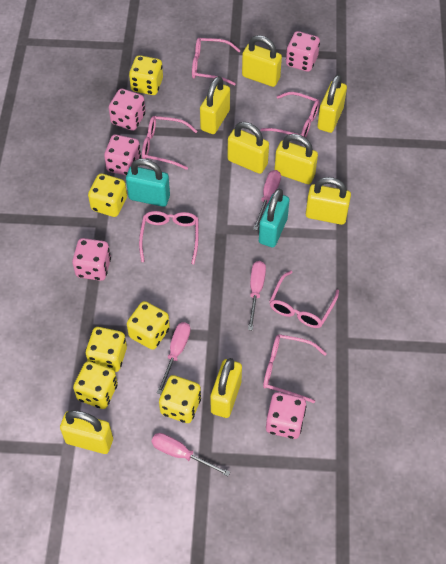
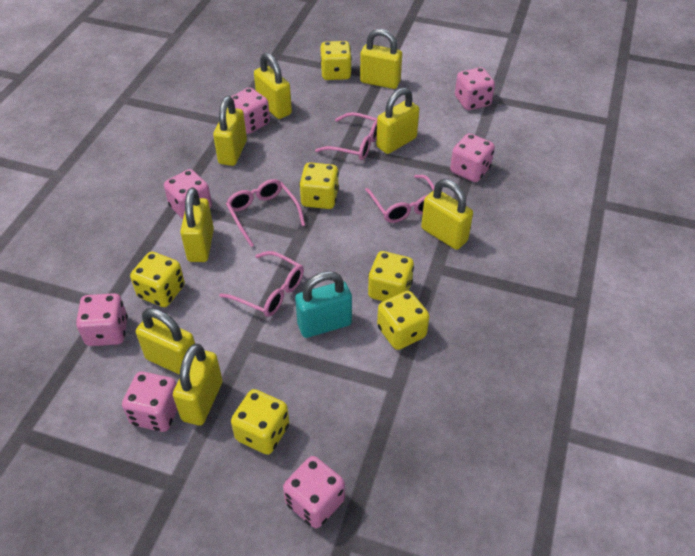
pink dice: [72,238,111,281] [104,135,141,175] [109,89,146,131] [266,392,306,439] [286,31,320,72] = 5 -> [76,293,128,346] [122,372,177,432] [164,169,212,219] [231,87,270,134] [283,456,345,529] [450,133,495,182] [455,67,495,110] = 7
pink glasses: [139,211,199,264] [142,116,198,170] [192,38,241,86] [260,92,320,138] [263,334,327,403] [269,271,339,328] = 6 -> [219,251,304,317] [226,179,305,247] [315,112,377,160] [365,175,435,223] = 4
pink screwdriver: [151,433,230,476] [157,322,191,394] [248,261,266,331] [253,170,281,230] = 4 -> none = 0
turquoise padlock: [126,159,170,207] [259,189,290,247] = 2 -> [295,271,352,338] = 1

